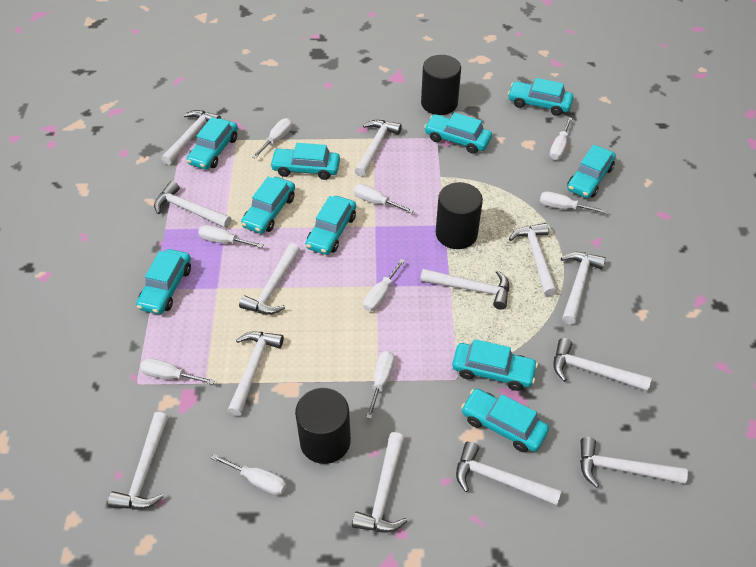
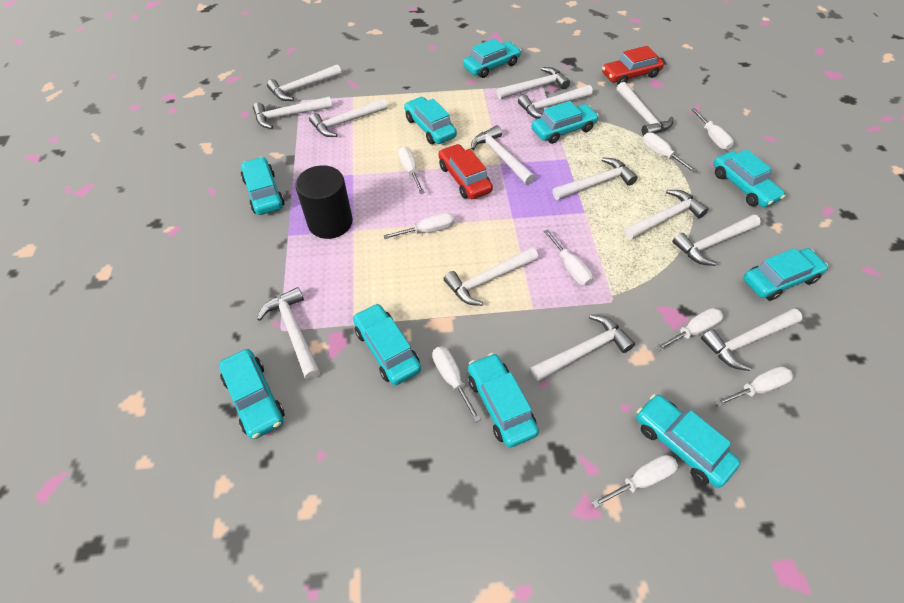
black cylinder: [295,388,351,464] [421,55,461,115] [436,182,483,249] = 3 -> [295,165,353,239] = 1
red car: none = 0 -> [438,144,493,199] [602,46,664,85] = 2
white hammer: [108,412,168,510] [154,181,231,228] [161,110,221,165] [227,332,284,416] [239,243,300,315] [352,432,407,533] [355,120,402,177] [420,269,509,310] [456,441,562,506] [509,223,557,296] [553,338,652,391] [561,252,606,325] [580,437,688,488] = 13 -> [253,96,333,129] [257,287,320,380] [267,64,342,101] [309,98,388,137] [444,247,538,306] [471,125,535,185] [496,67,570,99] [518,85,593,119] [531,314,635,381] [553,158,638,200] [616,82,673,136] [623,190,708,240] [673,214,761,266] [701,308,803,371] = 14

